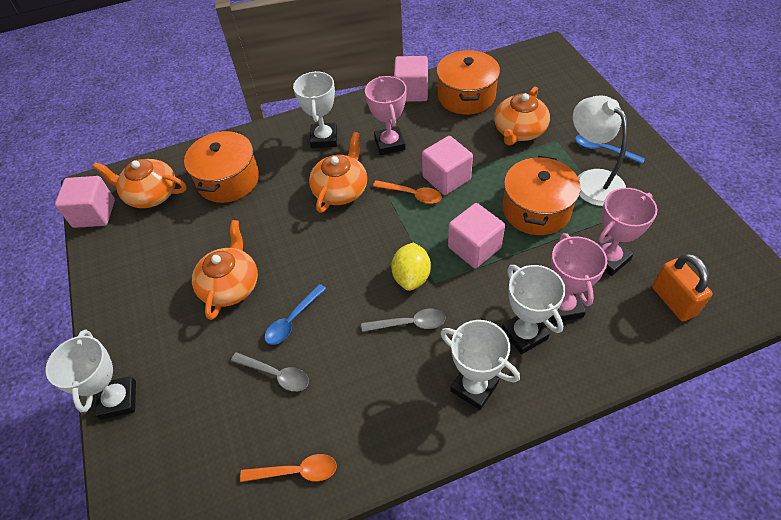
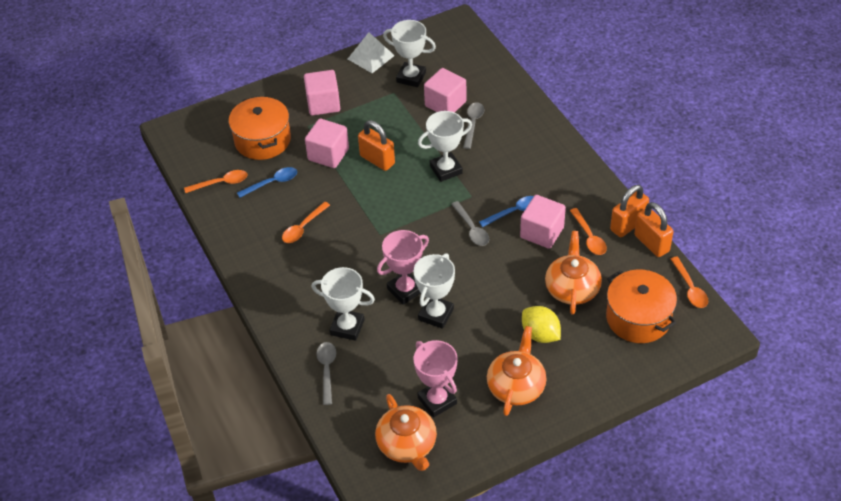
grey spoon: [231,352,309,392] [361,309,446,332] = 2 -> [316,342,336,405] [451,201,489,246] [463,102,484,149] = 3
orange padlock: [652,253,712,321] = 1 -> [358,120,395,171] [610,185,649,237] [634,202,673,257] = 3
orange pot: [184,130,259,203] [436,50,500,115] [502,156,581,235] = 3 -> [229,96,291,160] [606,269,677,343] = 2
orange spoon: [240,454,337,482] [373,180,442,204] = 2 -> [184,170,247,193] [282,202,330,243] [570,208,607,255] [671,256,708,308] = 4
orange teapot: [93,159,187,208] [192,220,258,320] [309,132,367,213] [494,87,550,145] = 4 -> [375,394,437,471] [487,326,546,416] [545,231,602,315] = 3
pink trophy: [365,76,407,155] [550,233,607,323] [599,188,657,276] = 3 -> [377,230,429,305] [414,340,457,417] = 2
white lamp: [573,95,628,206] = 1 -> none = 0
white pyramid: none = 0 -> [348,32,395,73] = 1

